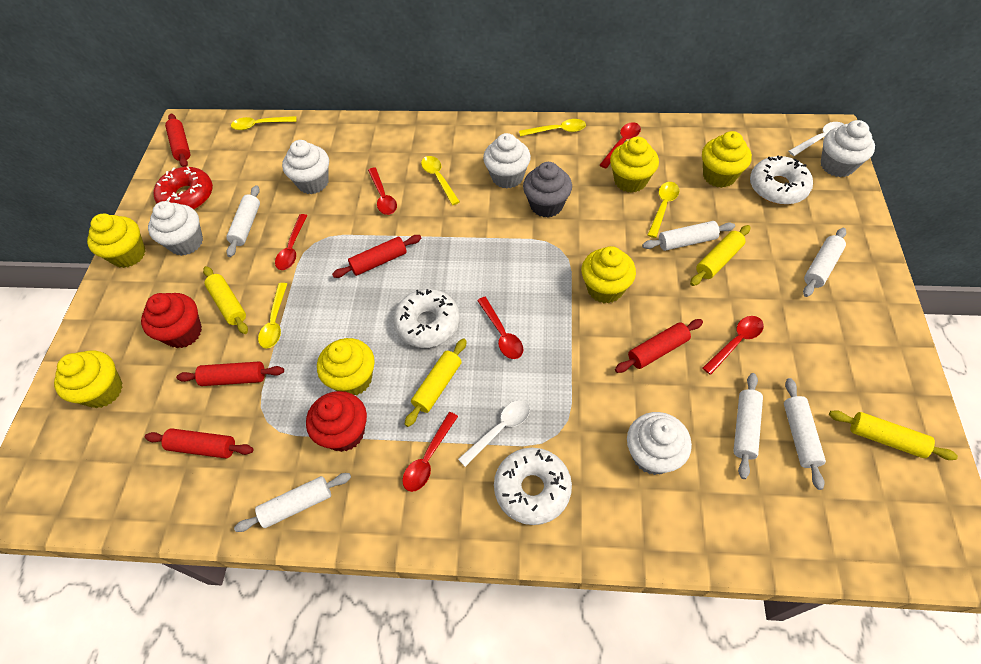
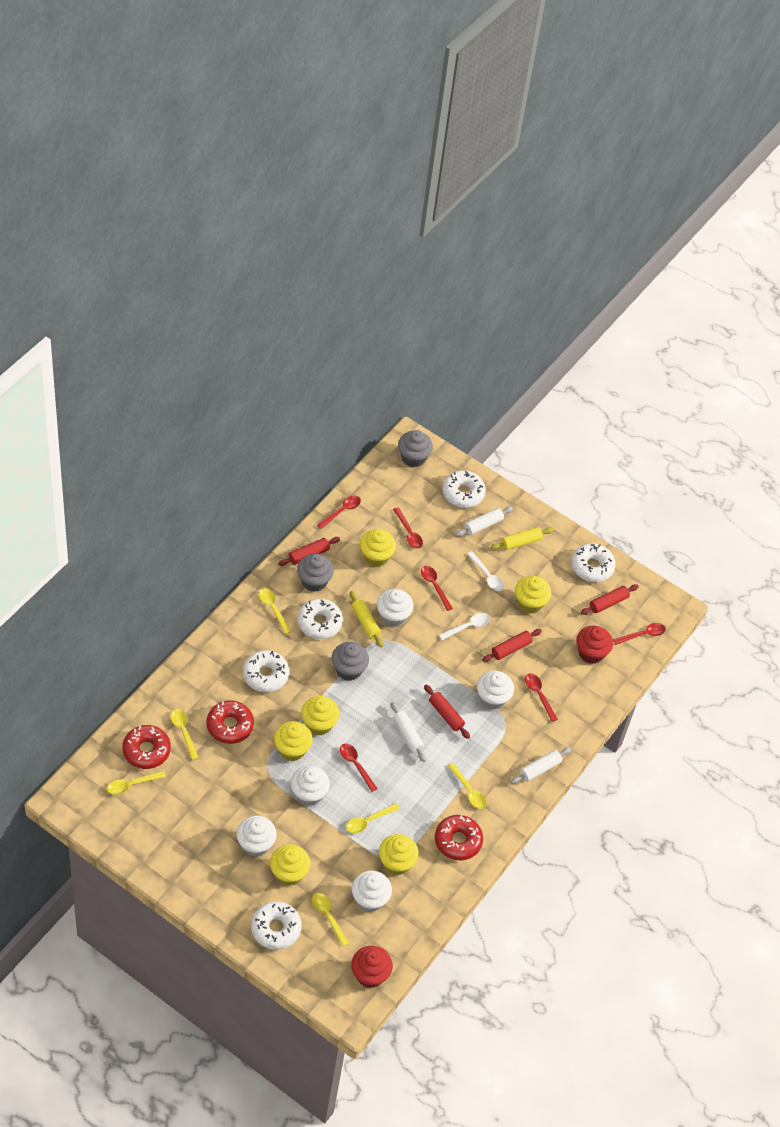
grey cupcake: [523,162,572,218] = 1 -> [297,554,334,592] [332,642,369,681] [398,430,433,467] = 3
red donut: [153,167,213,210] = 1 -> [122,725,171,769] [206,700,254,744] [435,815,483,860] = 3
red rolling pin: [145,428,253,458] [165,113,190,167] [176,362,284,386] [332,235,421,278] [615,319,703,373] = 5 -> [278,537,340,566] [424,685,470,739] [482,629,542,662] [581,584,639,615] = 4
white donut: [393,289,460,348] [494,448,572,525] [750,155,813,205] = 3 -> [243,650,289,692] [251,901,302,950] [297,599,343,639] [442,470,486,508] [571,543,616,582] = 5
white rolling pin: [226,185,260,257] [234,473,351,532] [642,221,735,251] [733,373,763,479] [784,378,826,490] [803,228,846,297] = 6 -> [391,702,426,762] [455,507,513,536] [511,747,571,784] = 3
yellow rolling pin: [203,266,248,334] [404,338,467,427] [690,225,751,286] [829,410,958,460] = 4 -> [350,591,383,647] [491,527,553,550] = 2
yellow spoon: [231,116,297,130] [258,283,287,349] [421,156,460,205] [519,119,586,136] [648,182,679,238] = 5 -> [107,771,166,795] [171,709,199,760] [259,588,292,634] [312,893,349,947] [346,803,400,833] [448,763,486,809] = 6

